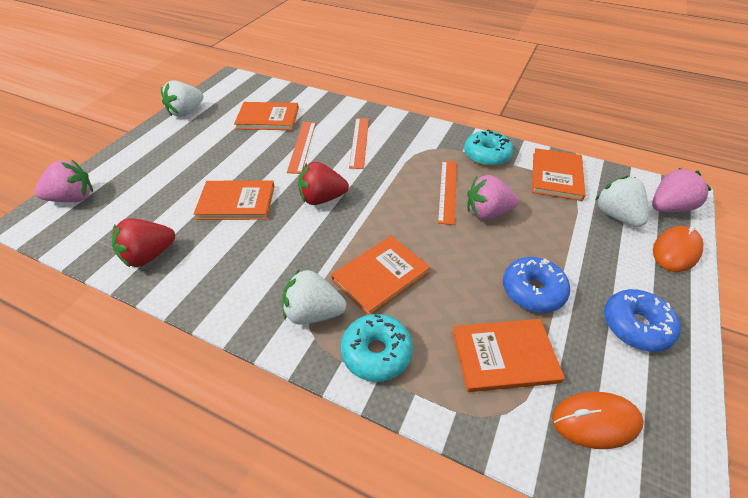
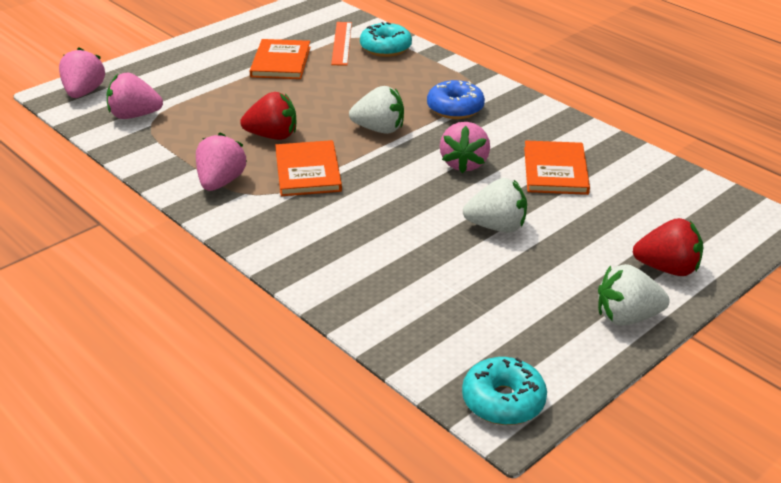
blue donut: [503,257,570,313] [604,289,681,352] = 2 -> [427,80,485,119] = 1
orange book: [194,181,275,220] [234,102,299,130] [331,236,430,315] [452,319,565,392] [532,148,585,201] = 5 -> [250,39,310,79] [275,140,342,196] [524,141,590,195] = 3
orange mouse: [552,392,644,449] [653,225,704,272] = 2 -> none = 0
orange ruler: [287,122,316,174] [349,118,369,169] [438,161,457,225] = 3 -> [331,22,352,65] = 1
pink strawberry: [35,160,93,202] [467,175,519,220] [652,168,712,212] = 3 -> [59,47,106,98] [107,72,163,119] [196,133,247,191] [440,122,490,173] = 4

